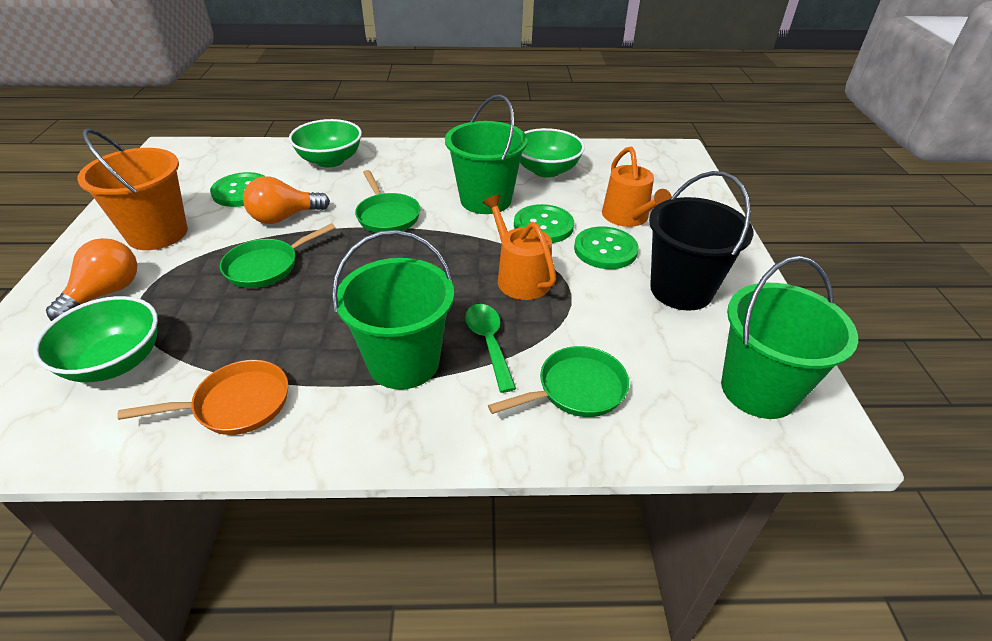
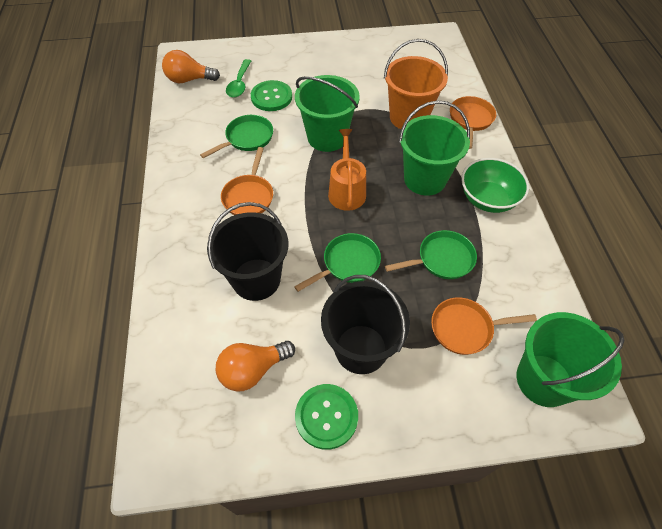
black bucket: [649,171,753,311] = 1 -> [207,202,288,301] [321,275,410,374] = 2
green bowl: [33,296,158,382] [289,119,362,168] [520,128,585,178] = 3 -> [461,158,529,213] = 1
green button: [210,172,264,207] [514,204,574,243] [574,227,638,269] = 3 -> [251,80,292,111] [295,384,358,450] = 2
orange pan: [117,360,288,435] = 1 -> [221,147,273,215] [431,297,537,355] [450,96,496,149] = 3
orange watering can: [482,195,556,300] [602,147,672,227] = 2 -> [328,129,366,211] = 1

